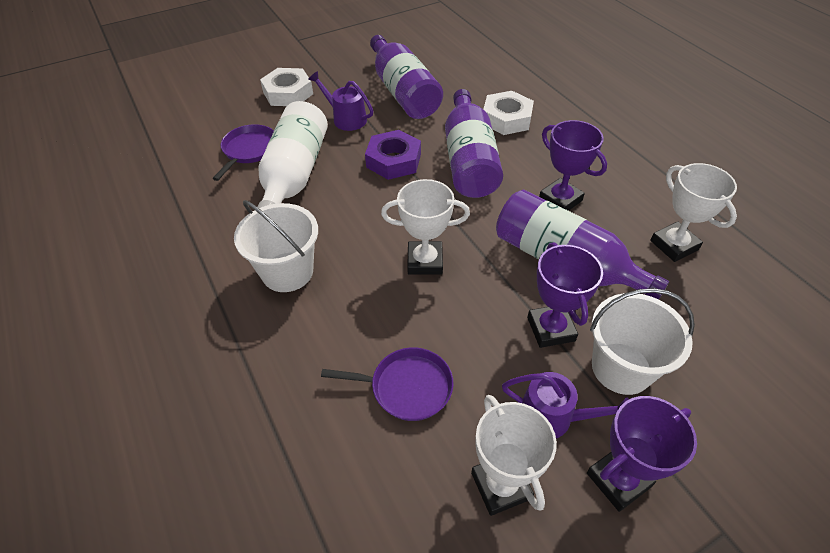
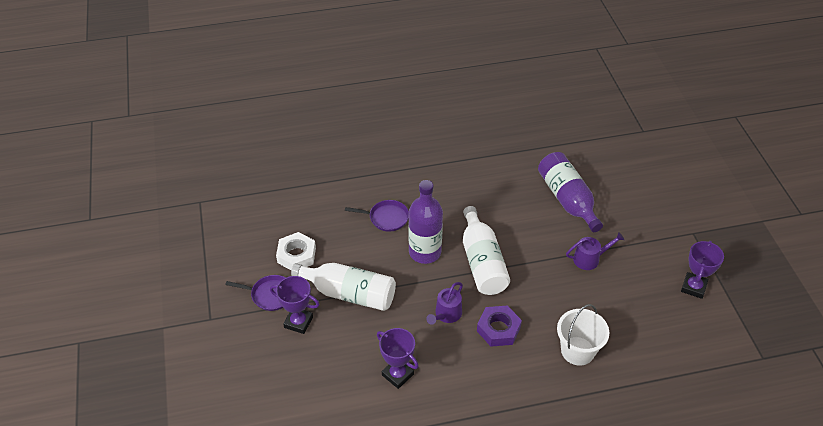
purple bottle: [370,35,443,119] [445,89,503,198] [496,190,669,299] = 3 -> [408,180,443,264] [538,152,603,232] = 2
white bottle: [258,101,328,208] = 1 -> [291,263,396,311] [463,206,510,295] = 2
white bucket: [234,200,318,292] [590,288,695,395] = 2 -> [557,304,609,366] = 1
white nut: [260,68,313,106] [483,91,534,135] = 2 -> [276,232,316,270] = 1
white trophy: [381,179,470,275] [471,395,557,516] [650,163,737,262] = 3 -> none = 0

